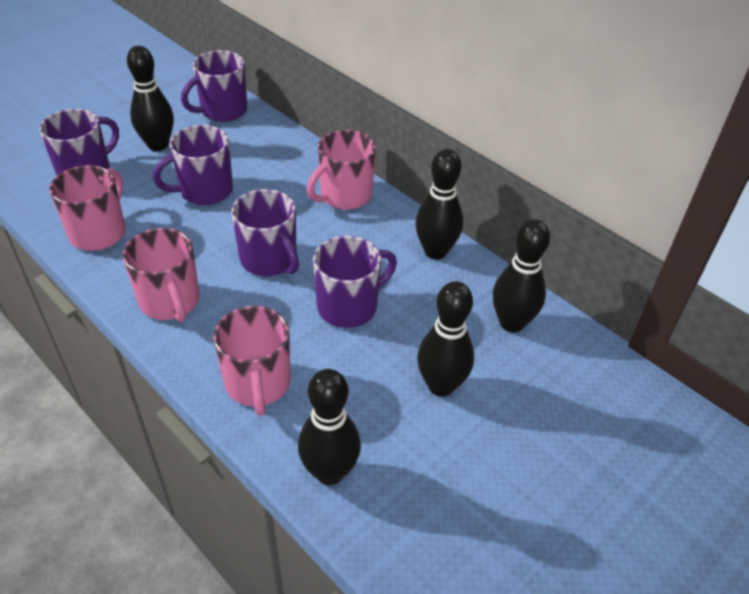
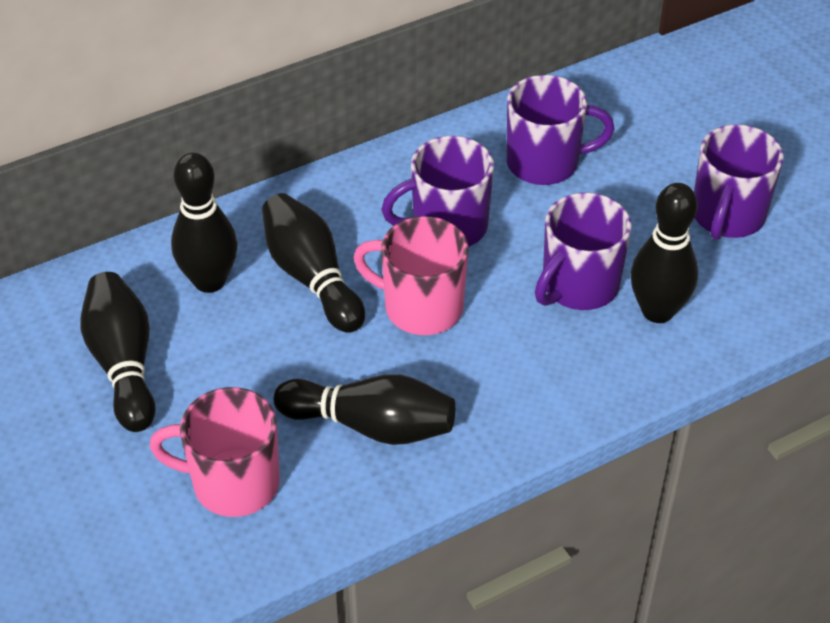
pink mug: [49,165,126,251] [122,228,200,322] [213,306,291,416] [307,130,376,210] = 4 -> [149,387,280,517] [353,216,468,335] = 2
purple mug: [39,109,119,175] [153,125,233,205] [181,50,247,122] [231,189,299,276] [313,236,397,328] = 5 -> [381,136,494,247] [506,75,615,185] [535,193,632,310] [694,124,784,240] = 4

